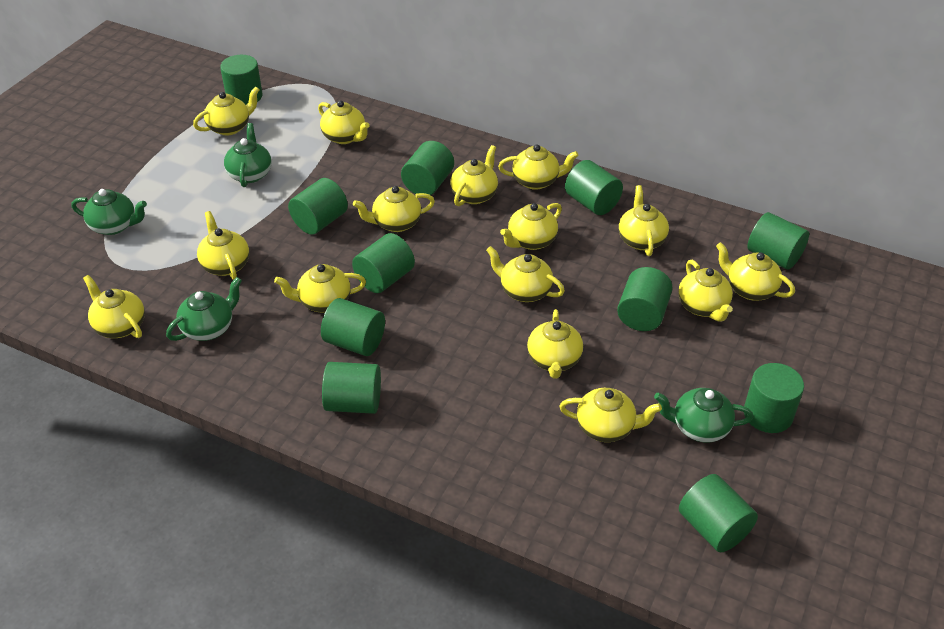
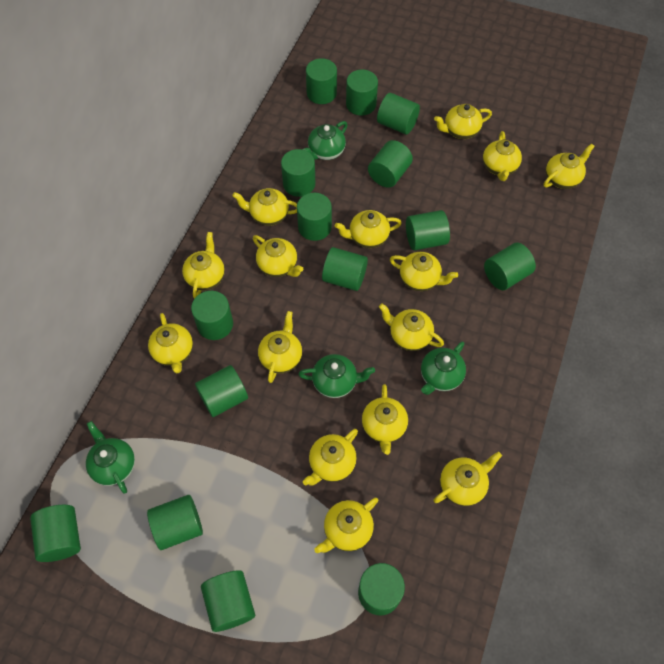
green cylinder: [220,55,262,105] [288,178,348,235] [321,298,385,356] [322,362,381,414] [352,233,415,293] [401,141,454,195] [565,160,623,215] [617,267,673,331] [679,474,758,552] [744,363,804,433] [747,212,809,269] = 11 -> [30,505,81,562] [147,495,203,550] [191,291,233,340] [195,365,248,417] [201,570,255,632] [281,149,315,197] [297,193,332,241] [306,58,337,104] [322,247,368,291] [346,70,378,115] [358,563,405,615] [368,140,413,188] [377,93,420,135] [406,210,450,250] [484,243,536,290] = 15

